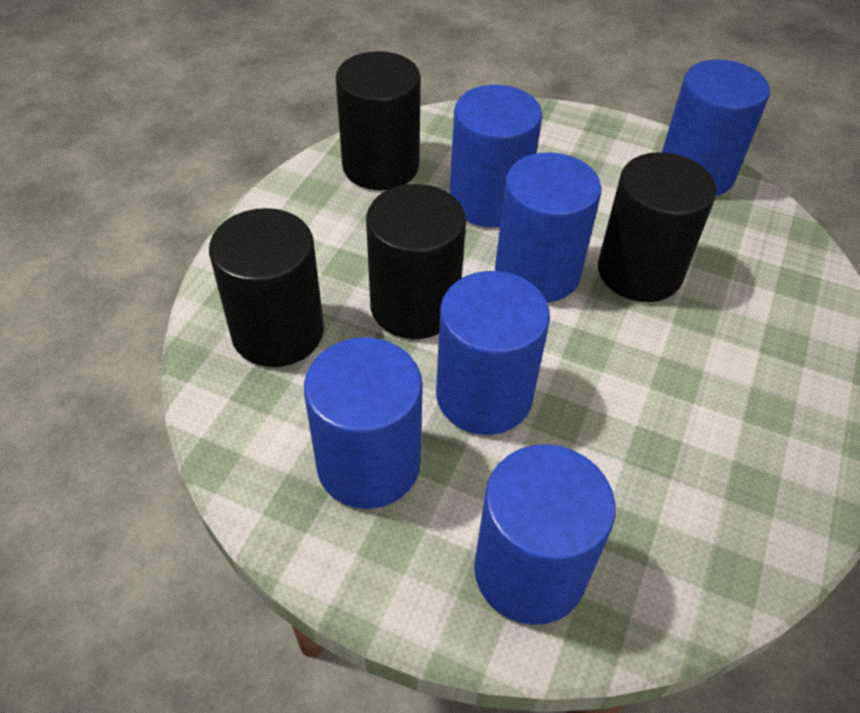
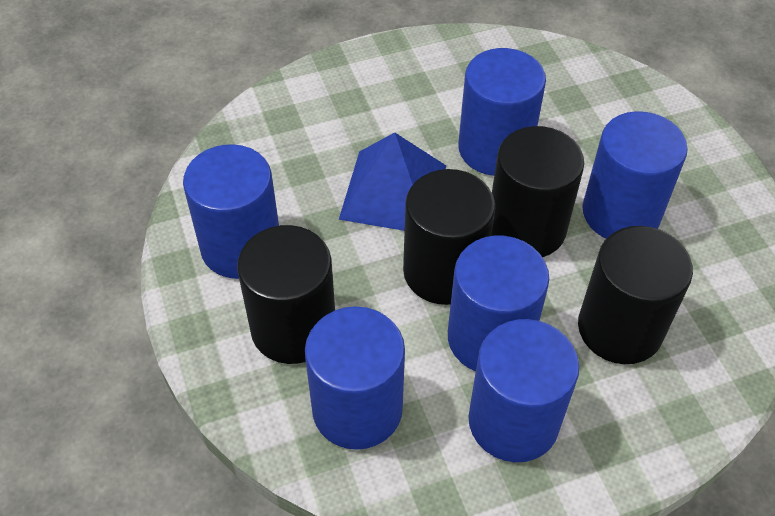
blue pyramid: none = 0 -> [339,132,446,231] = 1

